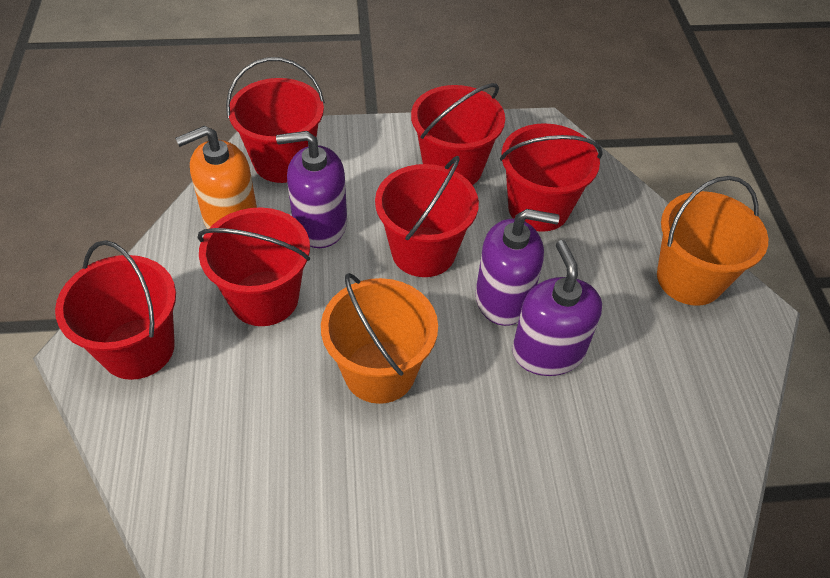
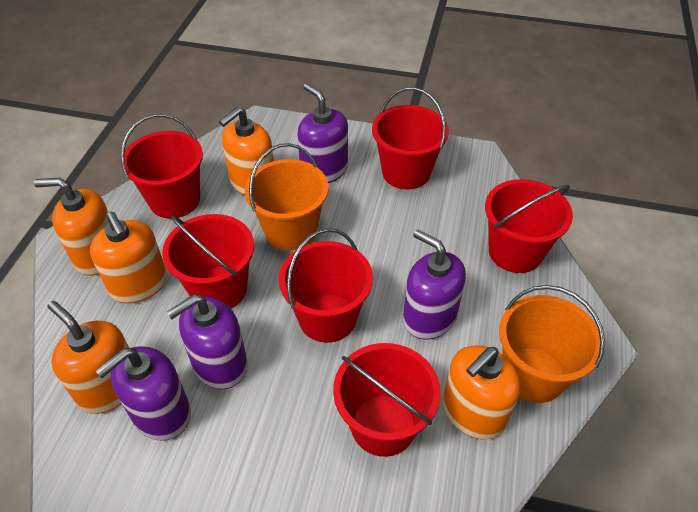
orange soap dispenser: [175,126,257,229] = 1 -> [34,178,109,276] [47,301,129,414] [90,211,167,304] [219,107,274,195] [443,345,521,440] = 5
purple soap dispenser: [276,131,347,248] [476,209,560,326] [512,240,602,376] = 3 -> [96,346,191,441] [167,294,248,389] [297,83,348,183] [403,229,466,340] = 4

